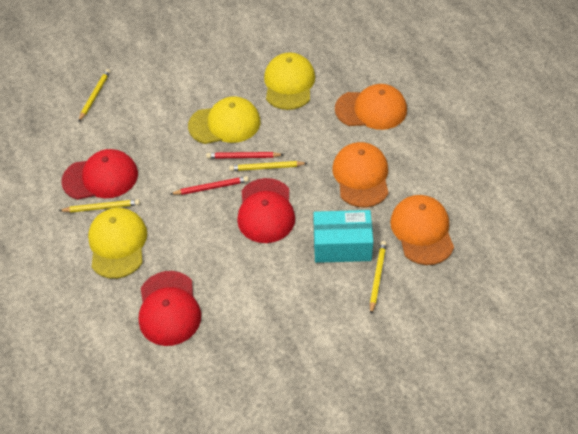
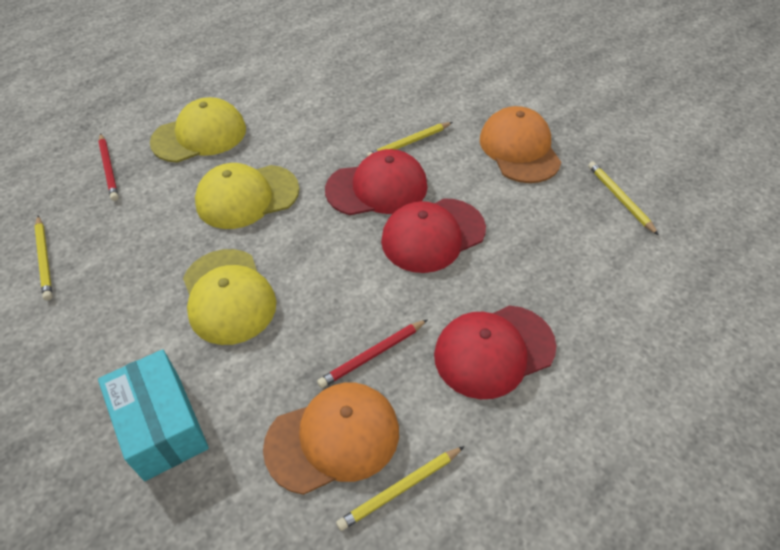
orange cap: [332,142,389,207] [335,84,407,130] [390,195,454,265] = 3 -> [263,383,399,495] [480,106,561,183] = 2

